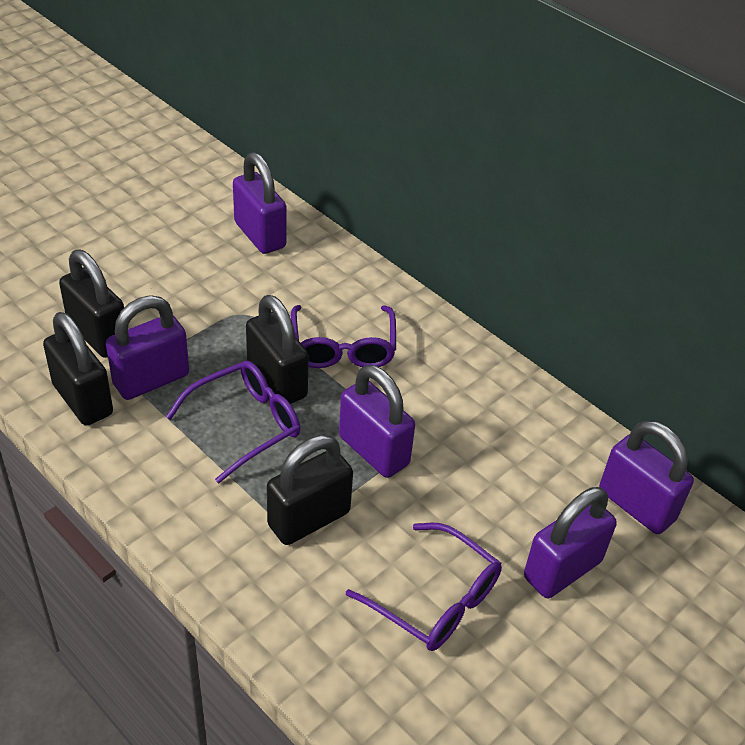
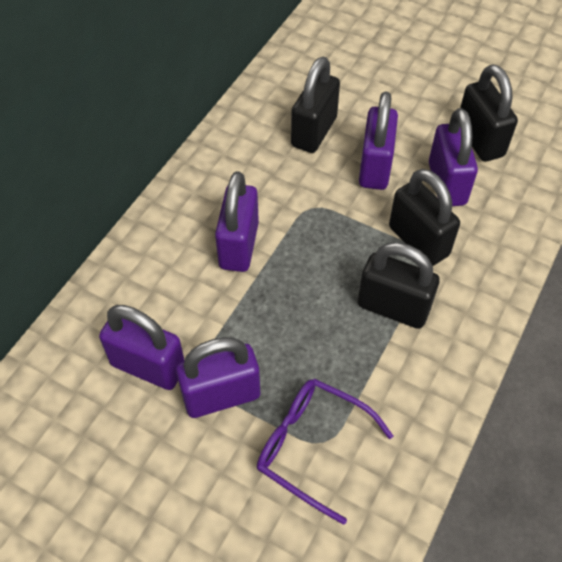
purple glasses: [166,361,300,484] [291,305,396,368] [346,523,502,651] = 3 -> [257,379,393,525] = 1

